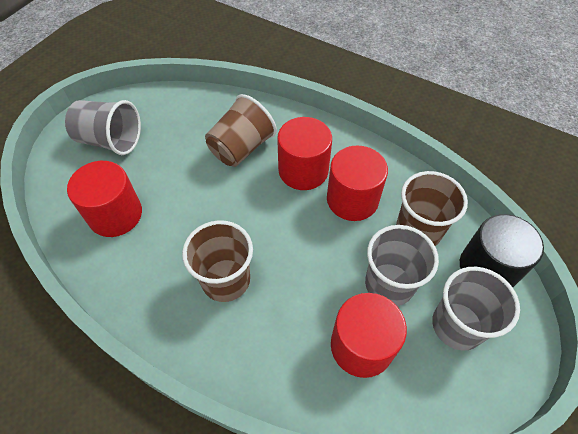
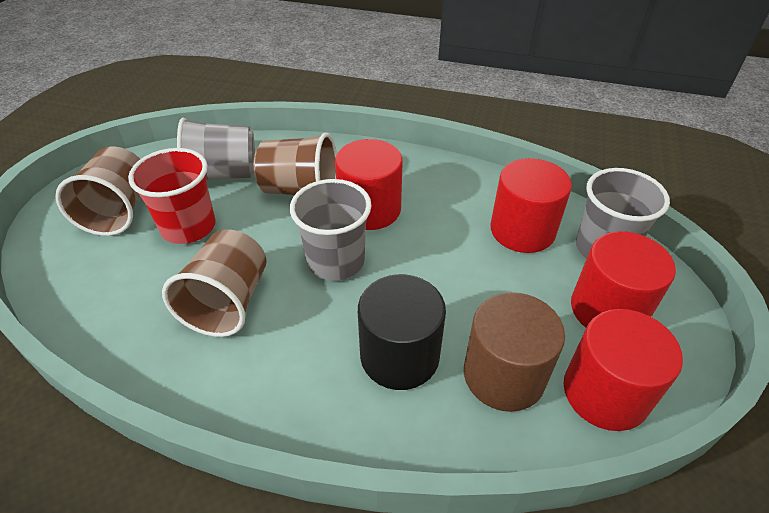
brown cylinder: none = 0 -> [464,292,565,412] = 1
red cup: none = 0 -> [128,148,216,244] = 1

